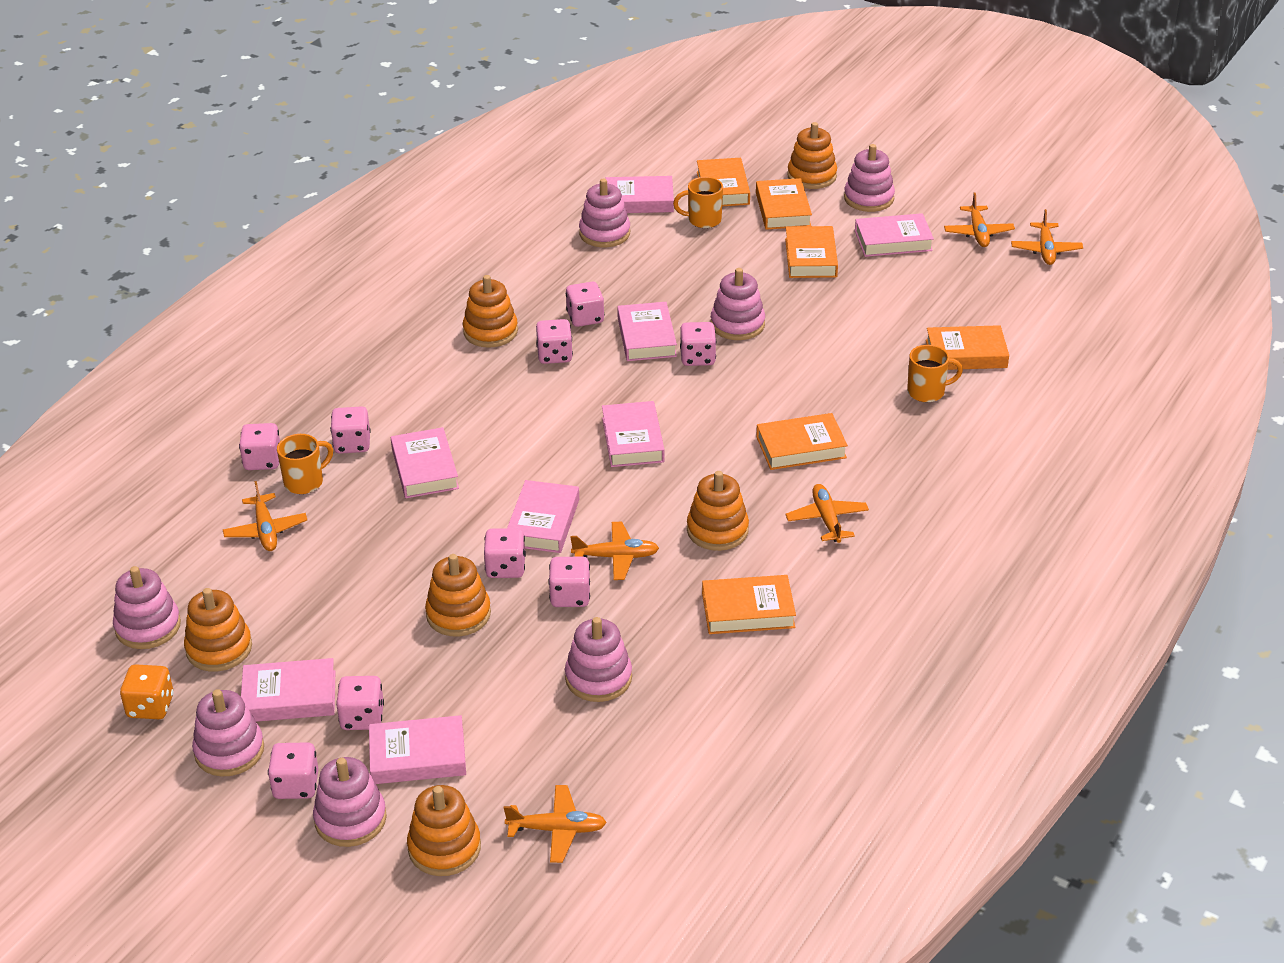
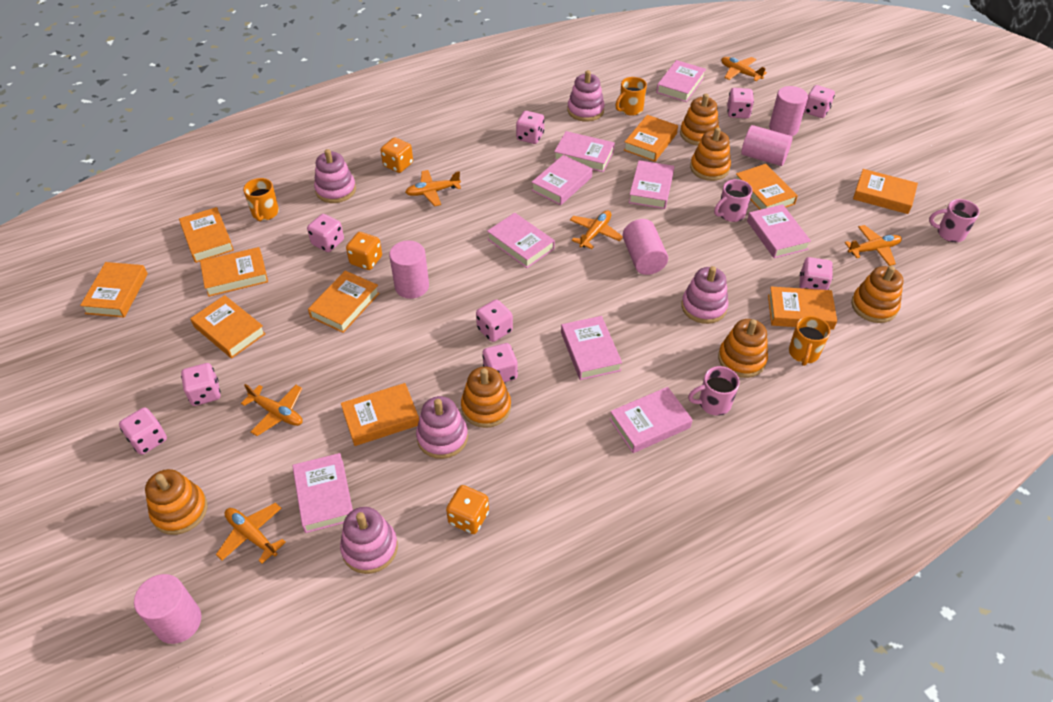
orange book: [697,158,750,206] [702,575,796,634] [756,178,812,230] [756,413,848,470] [785,226,838,278] [926,325,1009,370] = 6 -> [80,262,148,318] [179,207,234,263] [190,295,266,358] [200,247,268,297] [308,271,380,333] [341,383,419,446] [624,115,678,162] [736,164,798,210] [768,286,837,330] [853,169,918,214] = 10
orange dice: [120,664,174,719] = 1 -> [346,232,382,270] [380,137,413,173] [446,485,489,534] = 3
pink book: [241,658,335,722] [369,715,466,784] [391,427,459,498] [507,480,579,553] [602,401,665,467] [605,176,674,213] [617,302,677,361] [855,213,934,257] = 8 -> [292,453,353,533] [487,213,555,268] [531,155,593,205] [554,131,615,172] [561,316,622,380] [610,387,693,453] [629,160,674,209] [656,60,706,102] [747,204,811,258] = 9
pink cylinder: none = 0 -> [134,574,201,644] [389,241,429,299] [623,219,668,275] [741,125,793,166] [769,86,808,136] = 5
pink mug: none = 0 -> [688,366,740,416] [714,179,752,222] [929,199,980,242] = 3
pink stacking toy: [113,566,181,649] [192,689,264,777] [313,757,387,847] [565,617,632,702] [579,179,630,247] [711,268,765,340] [844,144,895,212] = 7 -> [314,149,356,203] [340,507,398,574] [416,396,468,459] [567,70,605,122] [681,266,729,324] = 5

